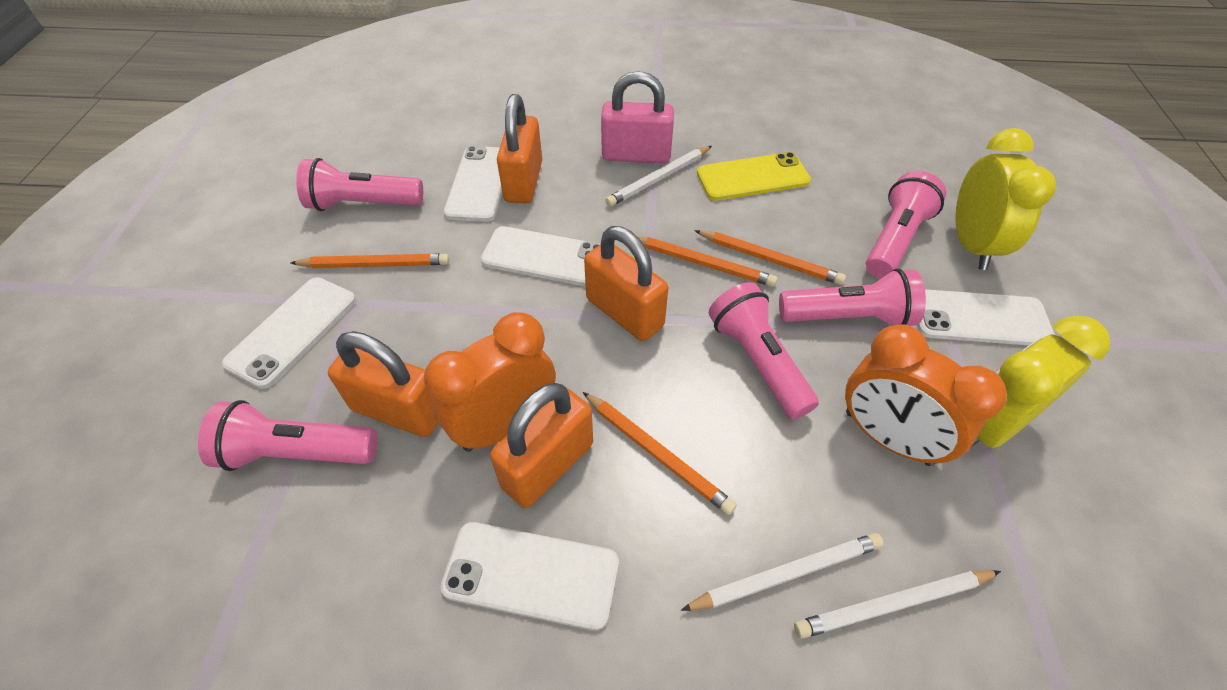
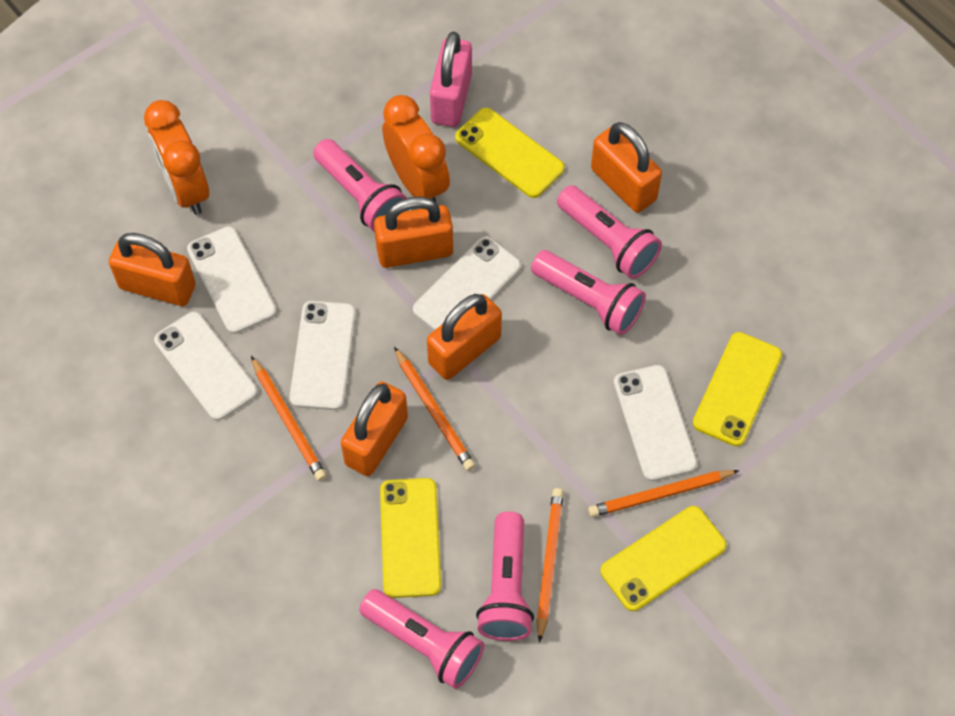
orange padlock: [328,331,438,437] [490,383,593,508] [497,94,542,204] [584,226,669,341] = 4 -> [109,233,196,306] [341,382,408,476] [374,196,453,268] [427,294,502,380] [591,122,662,213] = 5
white pencil: [605,146,712,207] [681,533,884,611] [794,570,1001,639] = 3 -> none = 0
yellow clock: [956,128,1056,270] [971,316,1111,448] = 2 -> none = 0
yellow phone: [697,152,811,201] = 1 -> [380,478,441,598] [455,107,565,198] [600,506,727,611] [693,332,782,446] = 4

